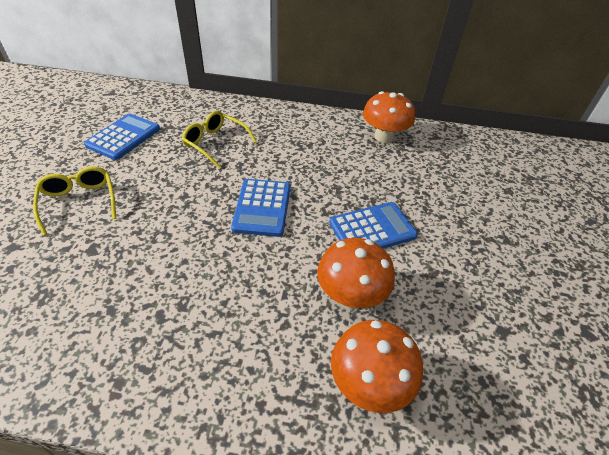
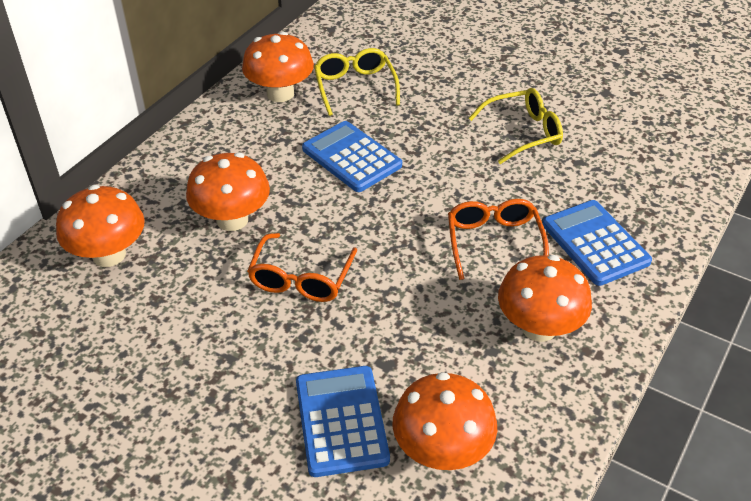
orange glasses: none = 0 -> [247,233,357,302] [448,199,549,280] = 2
orange mushroom: [317,238,395,308] [331,320,423,413] [363,91,415,143] = 3 -> [56,185,145,267] [186,153,270,231] [242,32,314,102] [392,372,497,470] [498,255,592,342] = 5

